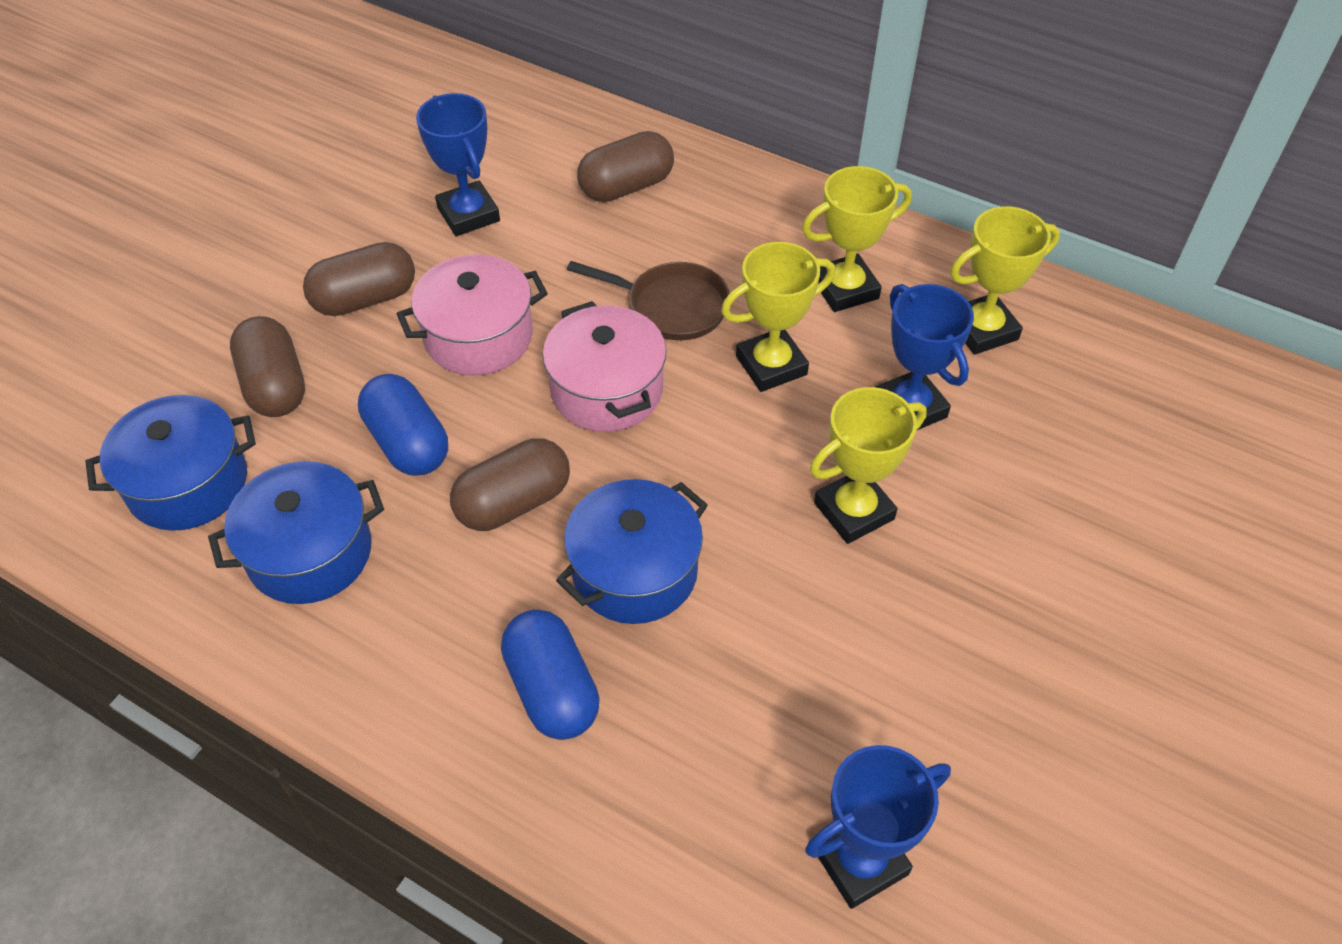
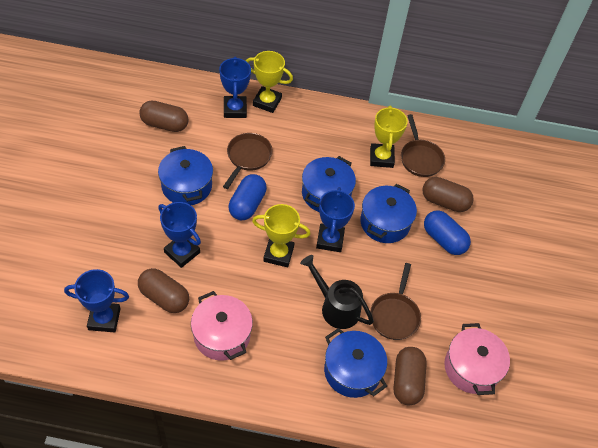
black watering can: none = 0 -> [300,255,374,329] = 1
blue pot: [85,395,256,531] [208,461,384,604] [556,479,708,624] = 3 -> [158,146,213,205] [302,156,356,212] [324,328,387,398] [360,184,417,243] = 4
blue trophy: [416,93,500,236] [805,745,951,909] [875,284,974,431] = 3 -> [64,269,129,332] [158,202,201,268] [219,56,251,118] [316,187,355,252] = 4
brown pan: [567,261,730,340] = 1 -> [223,133,273,189] [370,263,421,340] [401,114,445,177] = 3
yellow trophy: [721,242,835,392] [802,166,912,312] [810,387,927,544] [950,206,1060,355] = 4 -> [246,51,293,113] [252,204,311,267] [370,106,408,168] = 3

